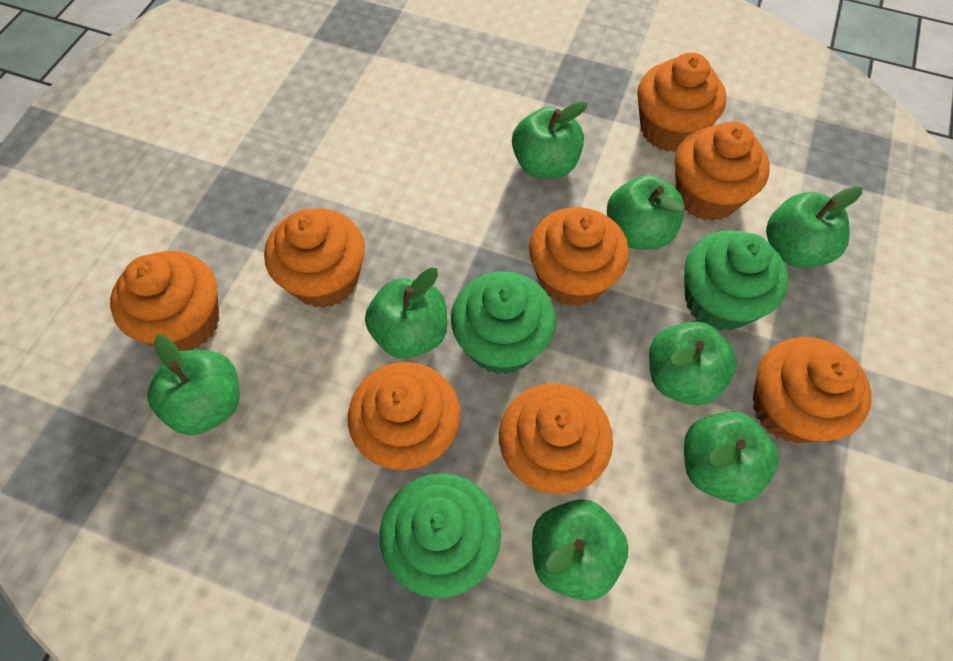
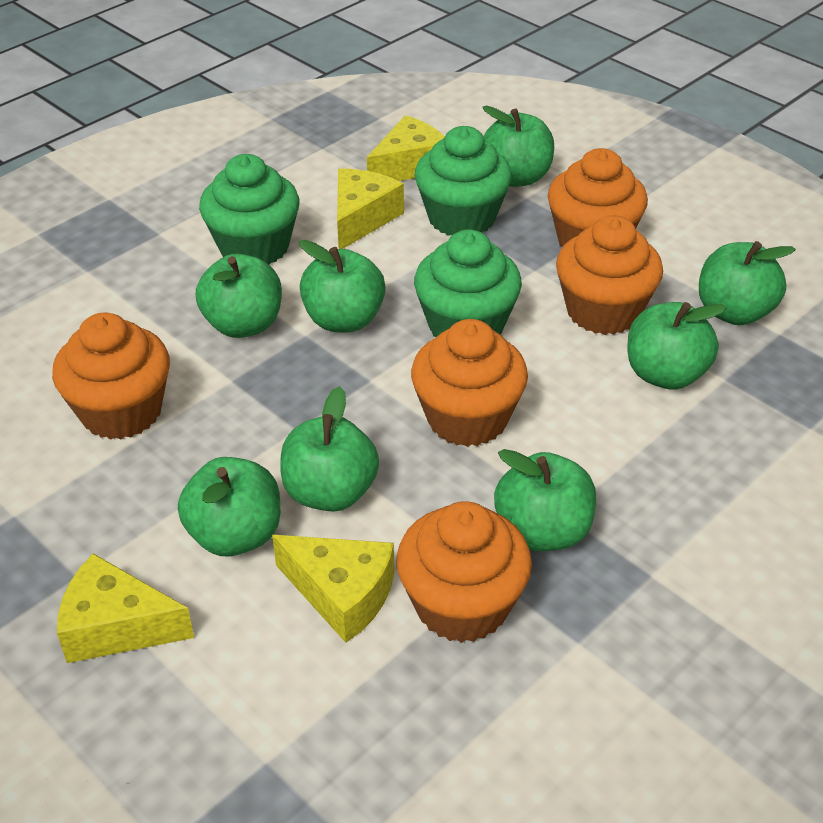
orange cupcake: [110,251,219,351] [264,208,365,308] [348,362,460,470] [499,383,613,494] [529,207,629,307] [637,52,726,152] [675,122,770,221] [753,337,871,443] = 8 -> [52,312,170,440] [396,501,532,643] [411,319,528,447] [548,148,648,247] [556,215,663,335] = 5
yellow cheese: none = 0 -> [57,553,194,663] [272,535,394,643] [337,169,404,249] [367,115,445,181] = 4

